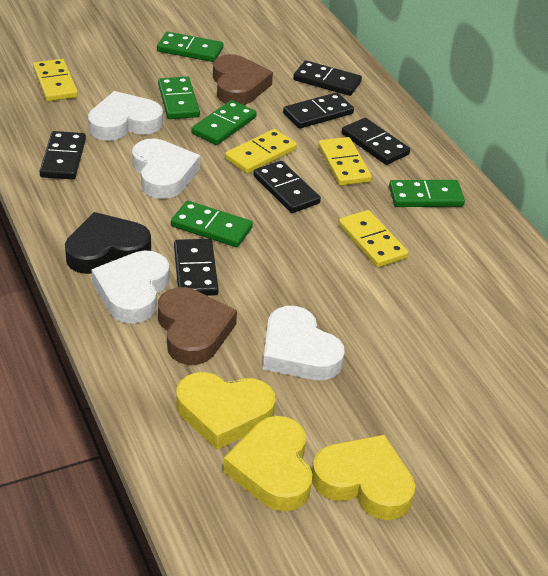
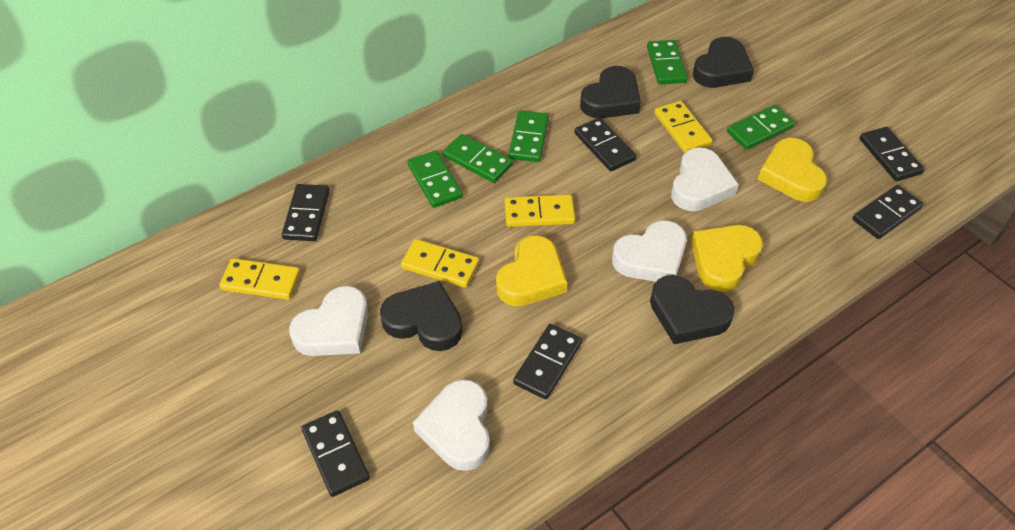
black heart: [65,212,151,274] = 1 -> [380,281,462,351] [580,66,641,118] [650,275,735,344] [693,37,754,88] = 4
brown heart: [158,287,237,365] [213,54,273,105] = 2 -> none = 0

